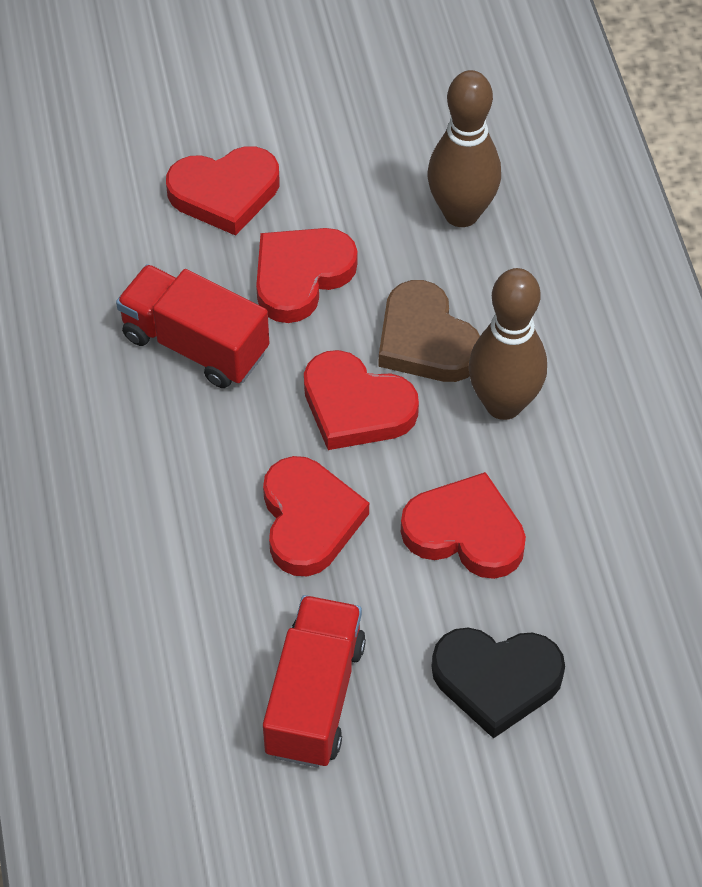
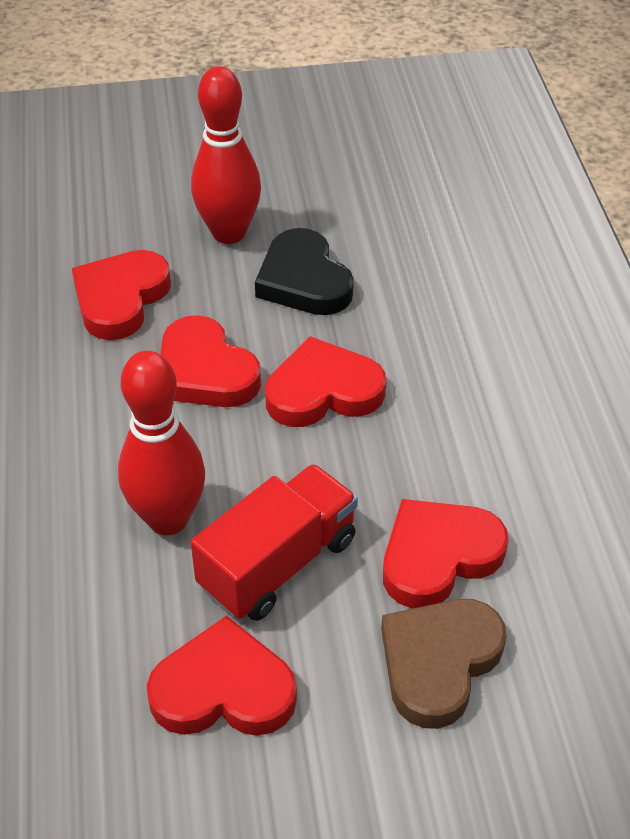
brown bowling pin: [428,70,501,227] [469,268,547,420] = 2 -> none = 0
red bowling pin: none = 0 -> [118,351,205,535] [191,66,261,244] = 2
red truck: [116,264,269,388] [263,595,366,767] = 2 -> [190,464,358,621] = 1

